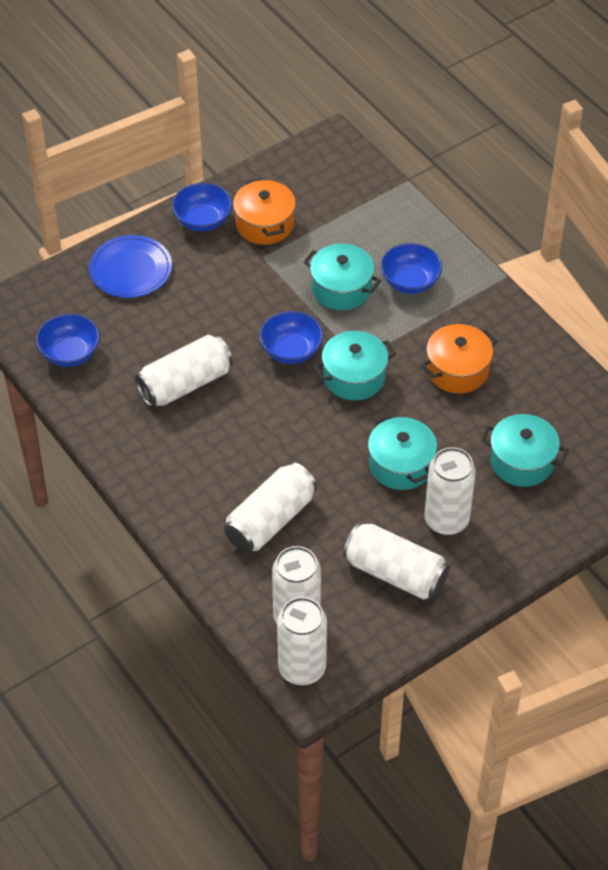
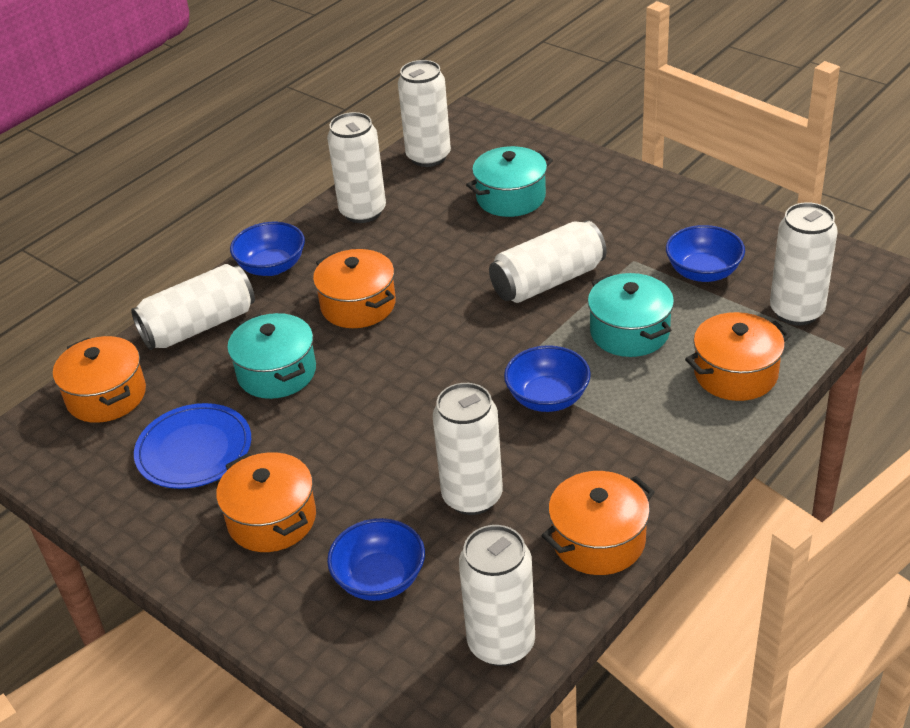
orange pot: [233,178,296,245] [421,324,497,394] = 2 -> [53,336,146,423] [216,452,316,552] [313,249,396,328] [541,471,655,575] [685,312,791,401] = 5
turquoise pot: [303,244,381,310] [313,331,396,401] [368,414,437,490] [481,414,568,487] = 4 -> [227,313,316,399] [466,146,553,217] [588,273,674,357] = 3
white can: [135,335,233,408] [224,462,317,553] [272,546,321,624] [277,597,327,685] [343,522,450,600] [424,447,476,535] = 6 -> [131,264,255,350] [327,112,386,223] [398,60,451,167] [433,383,503,515] [459,525,535,666] [489,220,607,303] [770,202,838,325] = 7

